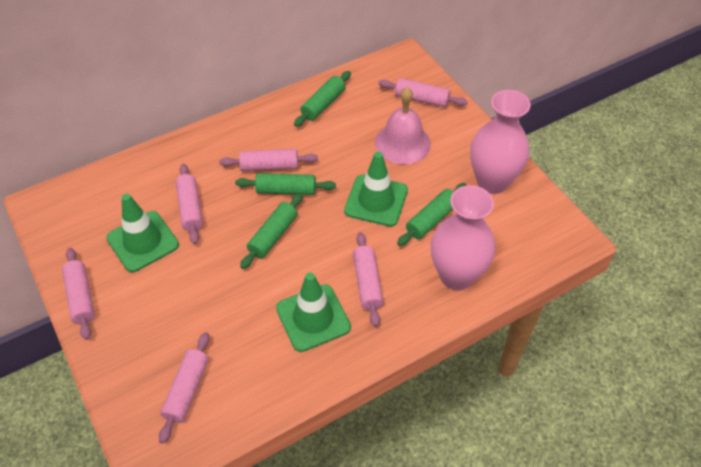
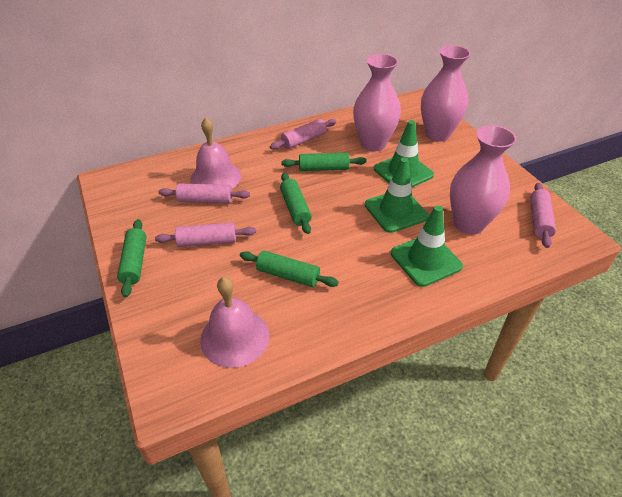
pink bell: [375,87,431,164] = 1 -> [190,117,241,188] [200,277,269,368] = 2
pink rolling pin: [62,248,95,340] [159,332,210,444] [175,164,203,244] [219,149,318,171] [353,232,383,327] [379,78,468,108] = 6 -> [155,223,256,247] [159,183,250,203] [270,119,336,149] [530,183,556,248] = 4
pink vase: [431,185,496,290] [470,90,531,194] = 2 -> [353,54,401,151] [421,45,471,141] [450,125,517,235] = 3

